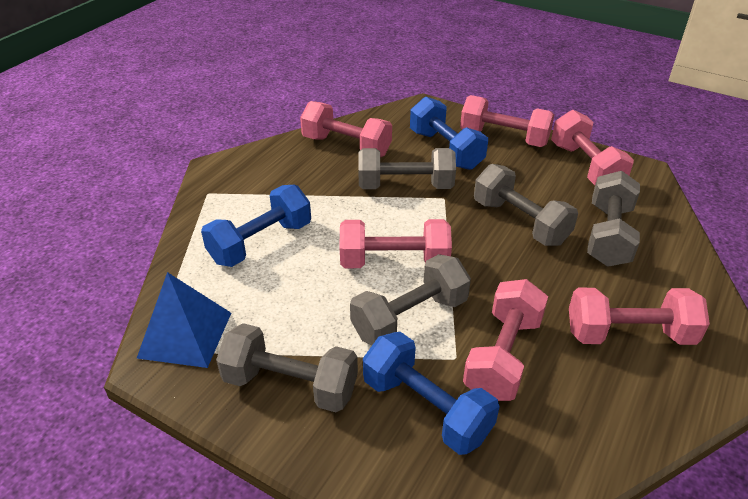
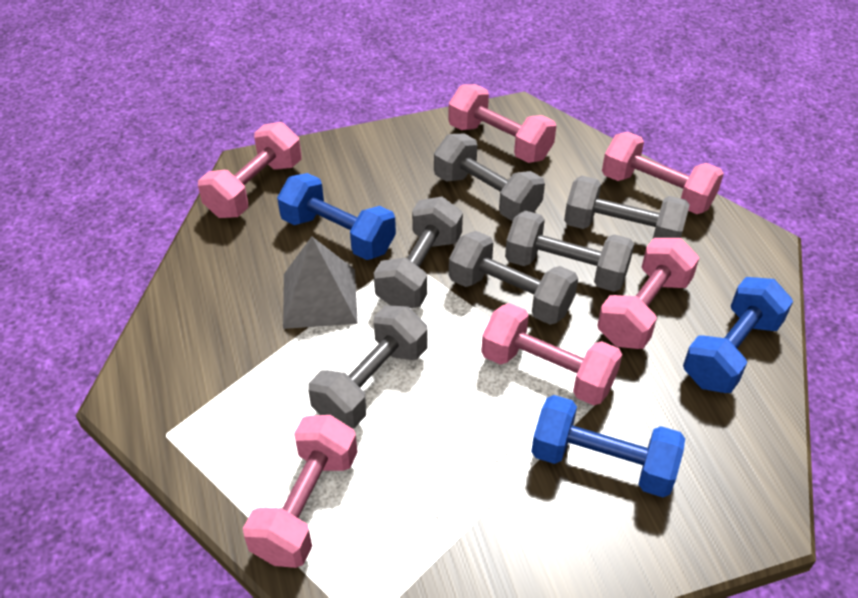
blue pyramid: [137,272,231,368] = 1 -> none = 0
grey dumbbell: [216,323,358,412] [350,254,471,345] [358,148,456,189] [474,164,578,246] [587,171,640,267] = 5 -> [308,305,427,429] [374,197,463,308] [434,133,545,221] [449,231,578,325] [505,210,634,292] [564,176,690,240] = 6
grey pyramid: none = 0 -> [283,236,358,329] = 1

